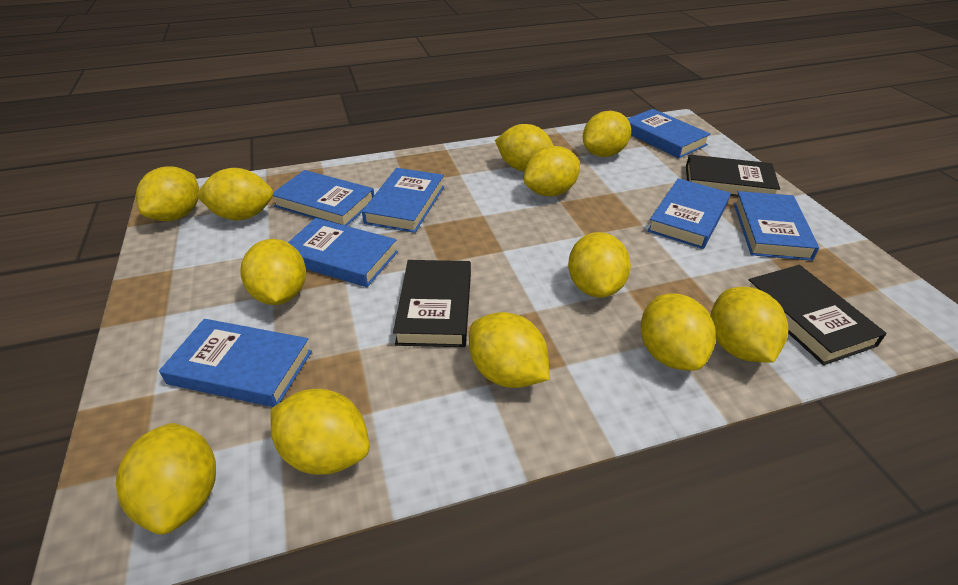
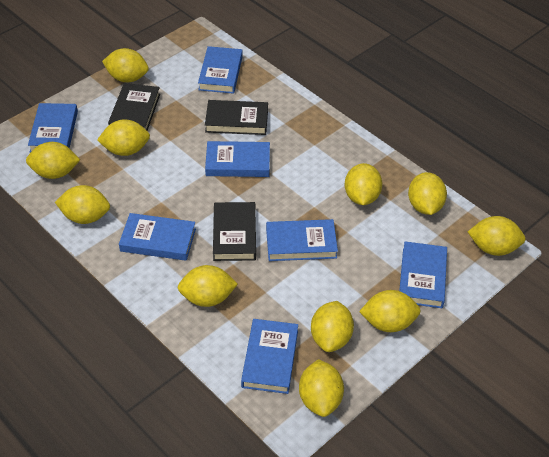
yellow lemon: [116,423,216,535] [136,166,199,221] [196,168,273,220] [240,239,306,305] [270,389,370,475] [469,312,549,388] [495,124,554,171] [524,146,580,196] [568,232,631,298] [583,111,631,157] [641,294,716,371] [711,287,788,363] = 12 -> [26,142,80,179] [55,185,110,224] [97,120,150,156] [102,48,149,82] [178,265,238,307] [299,359,344,417] [311,301,354,352] [345,163,383,205] [359,290,421,332] [408,172,447,215] [468,216,526,256] = 11

